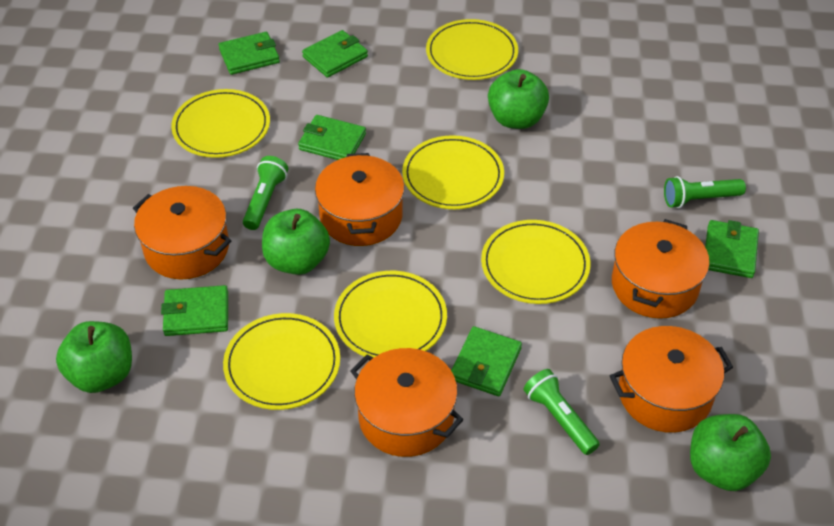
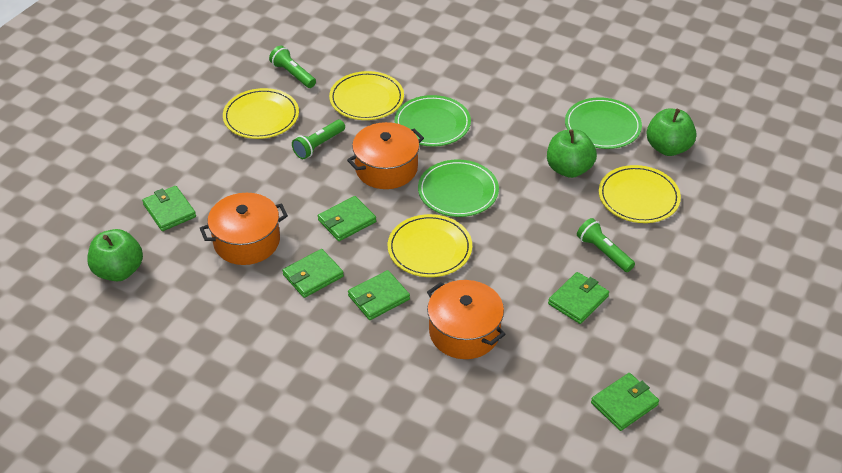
green apple: [56,321,132,393] [262,209,330,275] [488,69,549,129] [690,414,771,491] = 4 -> [87,229,143,281] [547,129,597,178] [647,109,696,156] = 3
green plate: none = 0 -> [394,95,471,147] [418,160,499,217] [565,97,642,149] = 3
orange pot: [133,186,231,279] [315,153,404,246] [351,348,464,457] [610,326,733,433] [612,219,709,319] = 5 -> [200,193,288,265] [347,122,424,189] [427,280,506,359] = 3
yellow plate: [171,89,270,158] [223,313,340,410] [334,271,447,357] [402,135,504,209] [426,19,518,80] [481,220,590,304] = 6 -> [223,88,299,139] [329,71,404,120] [388,214,472,277] [599,165,681,223] = 4

